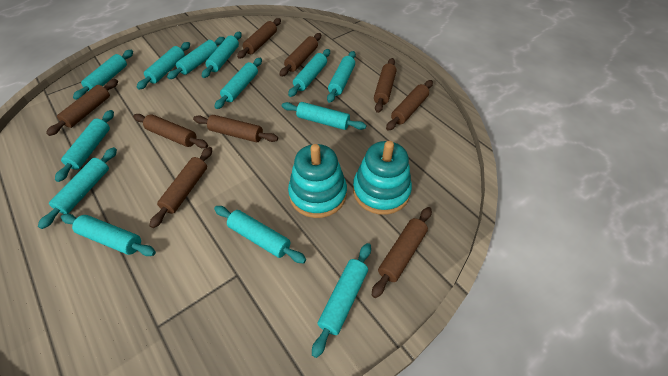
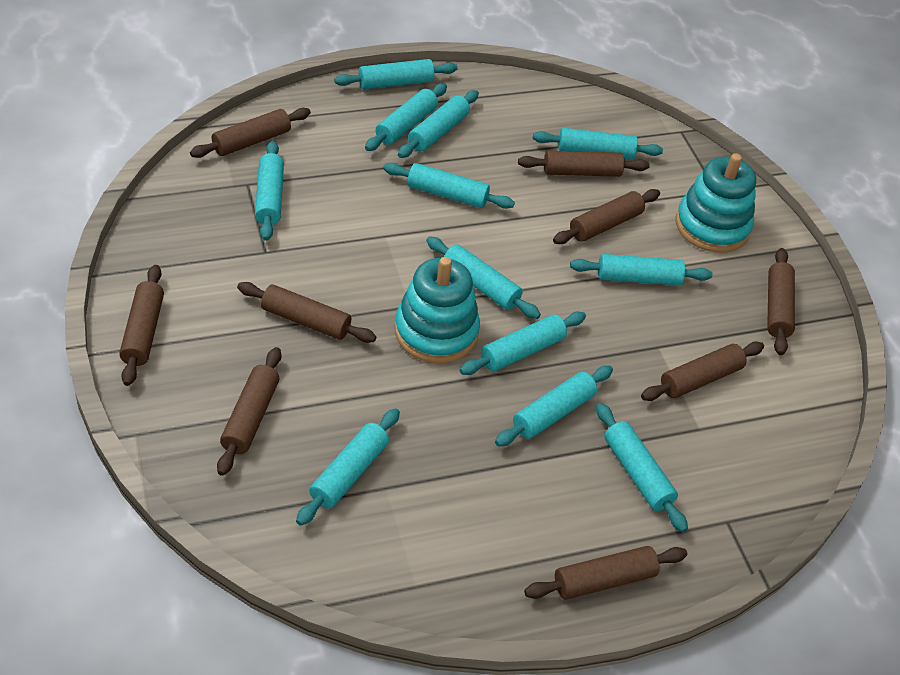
turquoise rolling pin: [38,147,117,229] [55,110,114,182] [61,214,156,256] [73,50,133,100] [137,42,190,89] [167,37,225,79] [202,32,242,78] [214,58,262,109] [214,206,306,263] [282,102,367,130] [288,49,330,97] [312,243,371,358] [327,51,356,103] = 13 -> [255,141,284,241] [296,408,400,526] [334,59,457,89] [365,83,447,151] [383,163,515,209] [398,90,479,158] [426,236,541,319] [460,312,586,375] [495,365,613,446] [533,128,663,159] [570,254,713,285] [596,403,688,532] = 12

